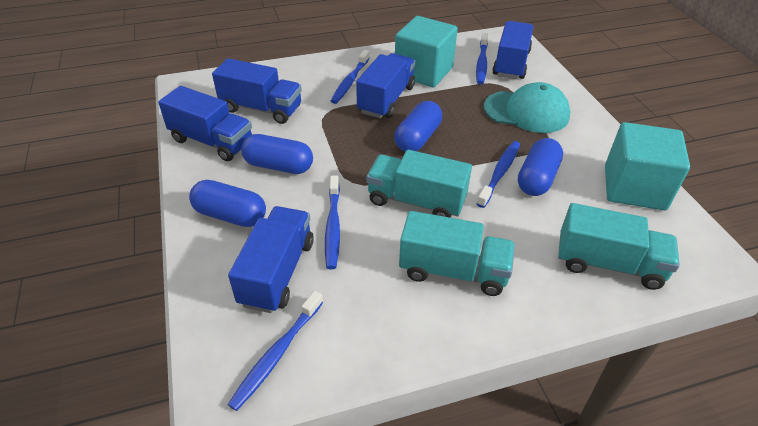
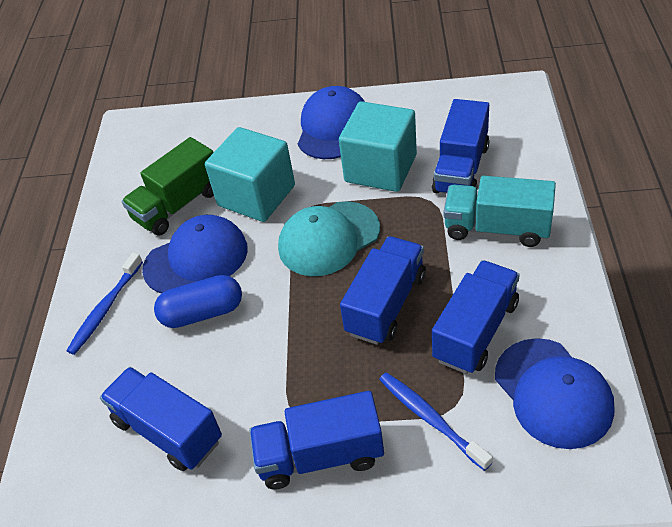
blue cap: none = 0 -> [142,215,248,293] [298,86,365,159] [495,338,614,449] = 3
blue capsule: [189,180,266,227] [241,134,313,174] [394,101,442,152] [518,138,563,196] = 4 -> [154,275,242,328] = 1
blue toothbrush: [228,291,323,411] [325,176,340,269] [331,50,370,104] [476,33,488,84] [477,141,520,208] = 5 -> [66,253,143,355] [379,372,492,471] = 2
green truck: none = 0 -> [122,137,214,236] = 1
turquoise truck: [367,150,472,218] [399,211,515,296] [558,203,680,290] = 3 -> [443,176,556,247] = 1

